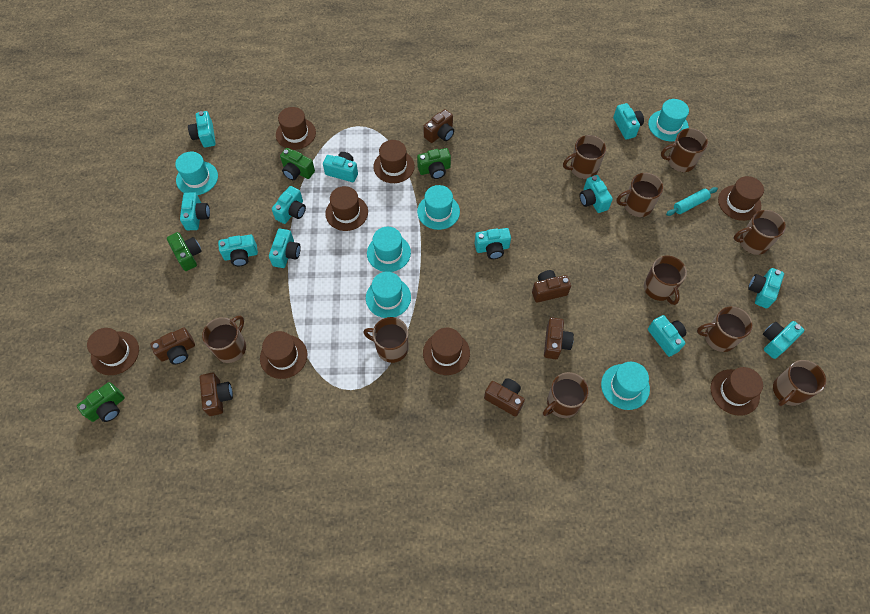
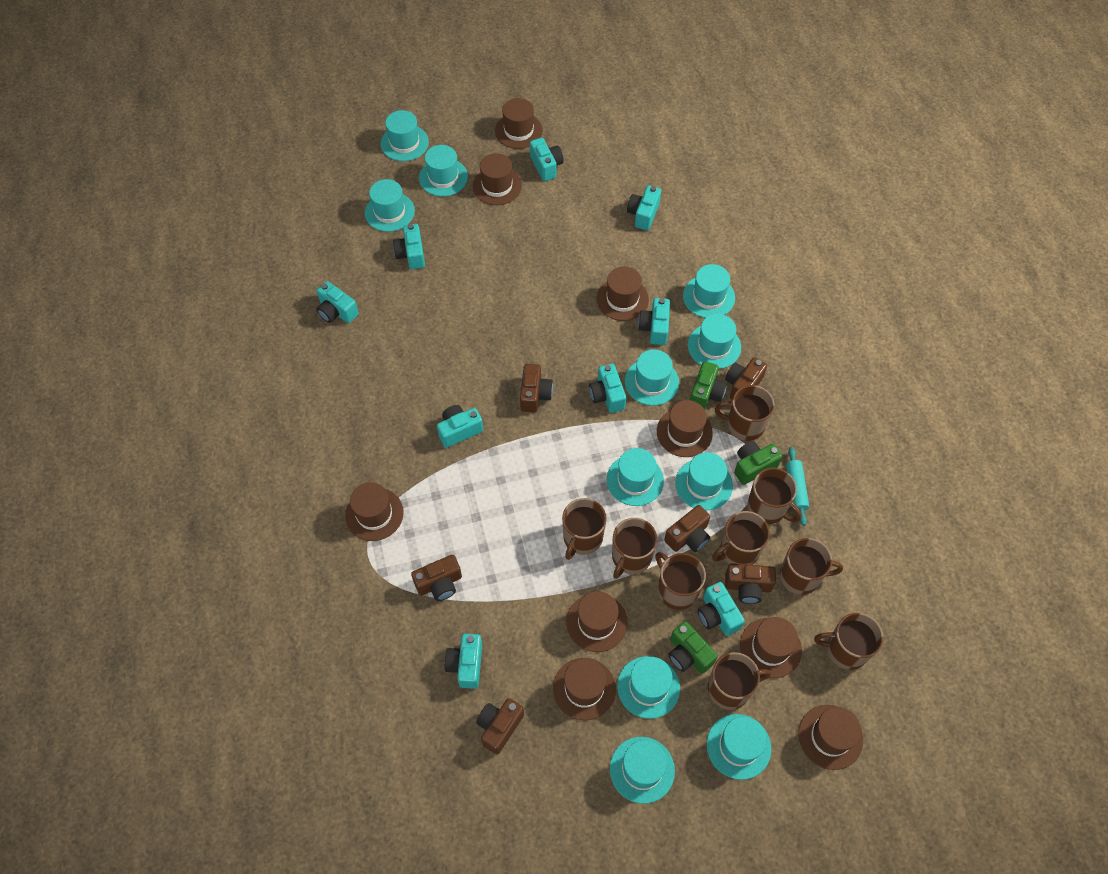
brown hat: [87,328,139,375] [260,331,307,379] [276,107,316,150] [325,186,368,231] [373,140,415,183] [423,328,470,375] [711,367,763,416] [718,176,764,221] = 8 -> [345,482,404,541] [473,153,522,205] [495,98,543,149] [553,658,616,720] [566,591,628,652] [597,267,649,321] [657,400,713,457] [740,617,802,678] [799,705,863,770] = 9
brown mug: [202,315,246,363] [363,317,408,363] [543,372,589,418] [563,135,606,179] [616,173,664,217] [644,256,687,305] [661,128,708,172] [697,306,753,352] [734,210,786,255] [773,360,826,406] = 10 -> [562,498,607,560] [612,518,657,579] [655,552,706,610] [708,652,771,710] [712,511,770,565] [715,385,774,441] [747,468,802,524] [780,538,843,595] [814,613,883,670] = 9
green camera: [77,382,125,422] [167,232,202,271] [280,148,315,180] [417,148,451,179] = 4 -> [668,621,718,674] [690,361,727,410] [734,441,782,485] = 3
turquoise camera: [180,192,210,230] [188,111,216,148] [218,235,258,266] [269,229,301,268] [272,186,306,224] [323,152,358,182] [475,228,511,259] [580,175,613,213] [613,103,644,139] [648,315,686,357] [748,268,784,309] [763,321,805,359] = 12 -> [317,281,359,323] [393,224,425,269] [437,405,483,448] [444,634,482,689] [530,138,564,181] [589,364,626,413] [627,185,661,230] [638,298,670,345] [698,582,745,636] = 9
turquoise hat: [175,152,218,195] [366,272,411,318] [367,227,411,272] [417,185,460,230] [601,362,650,410] [648,99,689,141] = 6 -> [365,179,415,232] [381,110,429,161] [419,145,468,197] [607,448,664,506] [610,737,675,804] [617,656,680,719] [625,349,679,406] [675,452,733,510] [683,264,735,318] [688,314,741,369] [707,714,771,780] = 11

